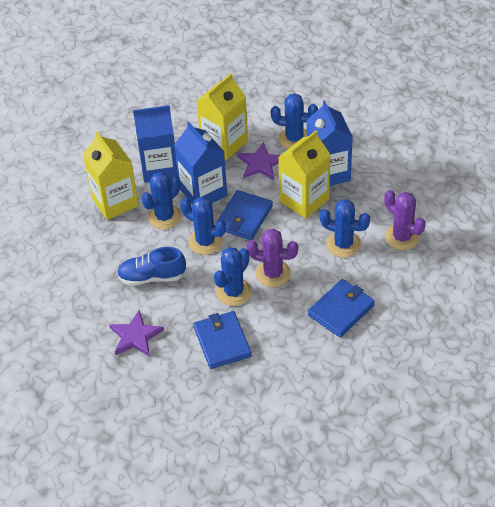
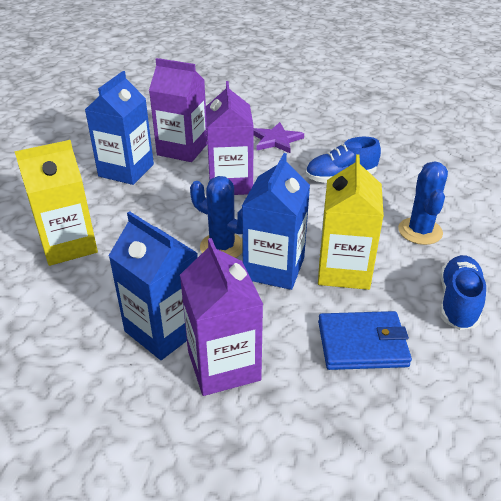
blue cactus: [141,172,182,229] [180,197,226,255] [214,247,252,306] [271,93,318,149] [319,199,370,257] = 5 -> [190,176,243,258] [398,161,448,245] = 2
blue shoe: [117,247,186,286] = 1 -> [306,137,381,183] [440,255,486,330] = 2
blue wallet: [194,311,252,369] [218,190,273,240] [308,279,375,338] = 3 -> [318,311,412,370] = 1
purple cactus: [247,229,298,287] [384,190,426,250] = 2 -> none = 0
purple carton: none = 0 -> [149,58,208,162] [180,238,263,396] [206,81,253,195] = 3
purple star: [109,310,164,357] [237,142,280,180] = 2 -> [253,122,304,153] = 1
yellow carton: [83,132,139,220] [196,73,248,160] [278,130,330,219] = 3 -> [14,140,98,266] [318,154,384,290] = 2

